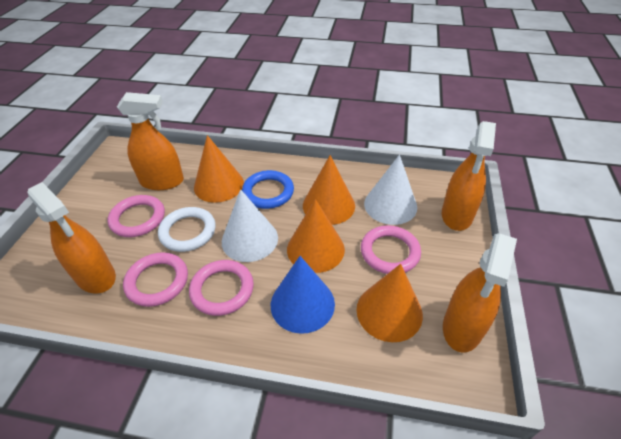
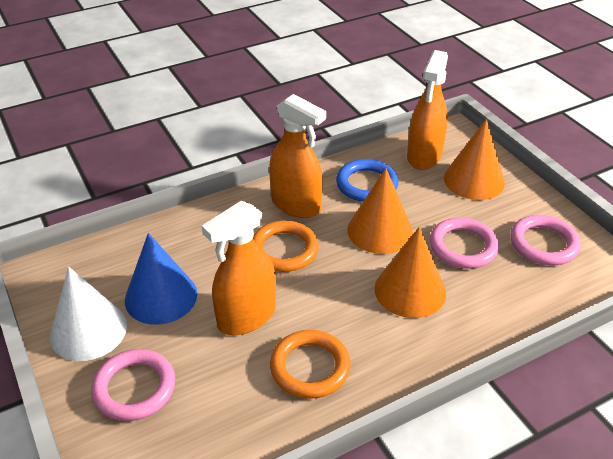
orange cone: [194,135,244,203] [287,199,345,273] [303,155,355,225] [357,264,423,342] = 4 -> [347,168,413,254] [374,227,446,318] [444,119,505,200] = 3
orange ring: none = 0 -> [253,220,319,272] [270,330,351,399] = 2
orange spray bottle: [27,182,116,294] [117,92,184,190] [442,121,496,231] [443,233,517,353] = 4 -> [202,201,276,335] [269,94,326,218] [407,50,448,170] = 3
pink ring: [108,195,165,237] [123,252,188,307] [189,260,254,316] [361,225,421,274] = 4 -> [91,349,175,421] [430,218,499,268] [510,215,581,265] = 3
white cone: [222,189,278,262] [364,155,417,225] = 2 -> [50,267,127,361] = 1
white ring: [158,207,216,252] = 1 -> none = 0

